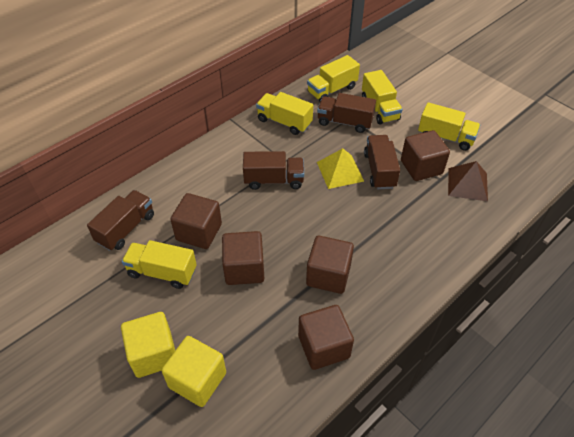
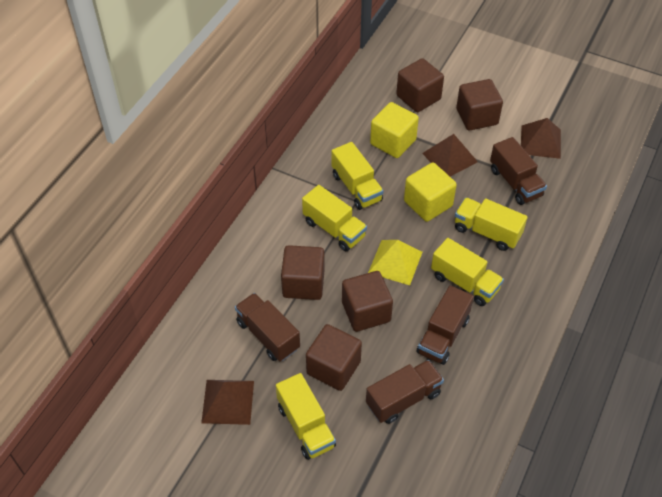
brown pyramid: [448,161,488,201] = 1 -> [201,380,254,425] [422,134,478,176] [521,118,561,159] = 3

